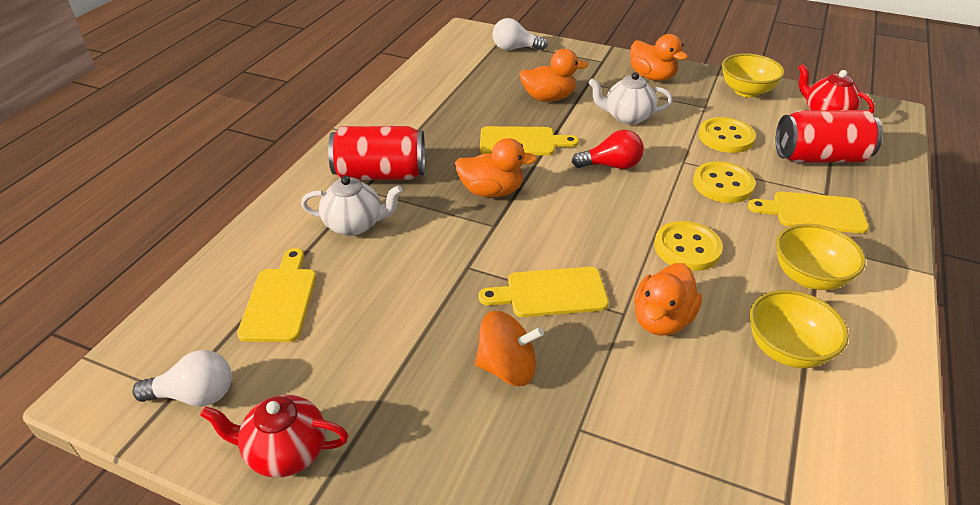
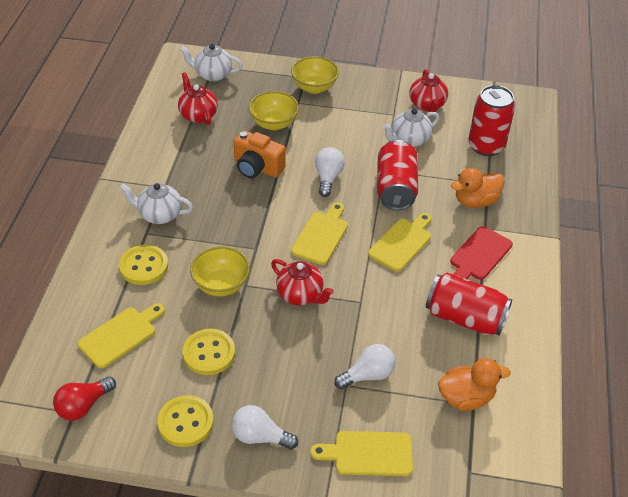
orange camera: none = 0 -> [234,130,286,178] = 1
orange duck: [455,138,537,197] [519,49,588,102] [630,34,688,81] [634,263,702,336] = 4 -> [438,358,510,411] [451,168,505,208] = 2
orange spinning top: [475,311,544,386] = 1 -> none = 0
red can: [328,126,425,180] [776,110,883,163] = 2 -> [377,140,418,211] [426,273,512,336] [469,85,515,156] = 3
red cutting board: none = 0 -> [450,226,513,280] = 1
red teapot: [200,395,348,478] [798,64,875,114] = 2 -> [178,72,218,125] [271,259,334,305] [409,69,448,112] = 3
white light bulb: [132,350,232,406] [492,18,548,50] = 2 -> [232,405,298,449] [315,147,345,197] [334,344,396,389] = 3
white teapot: [301,176,402,236] [588,72,673,125] = 2 -> [120,183,193,224] [180,44,243,82] [382,108,439,147] = 3

